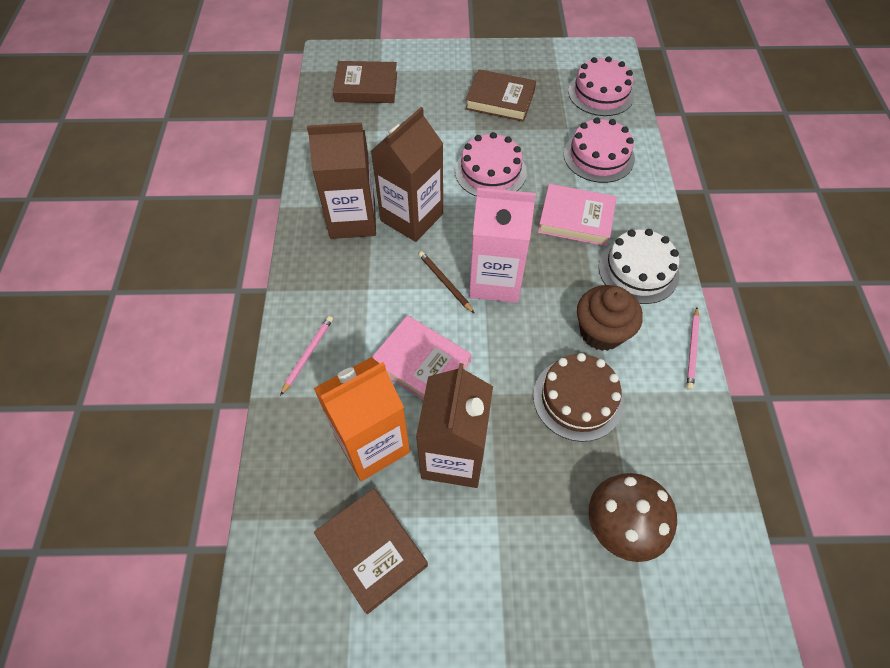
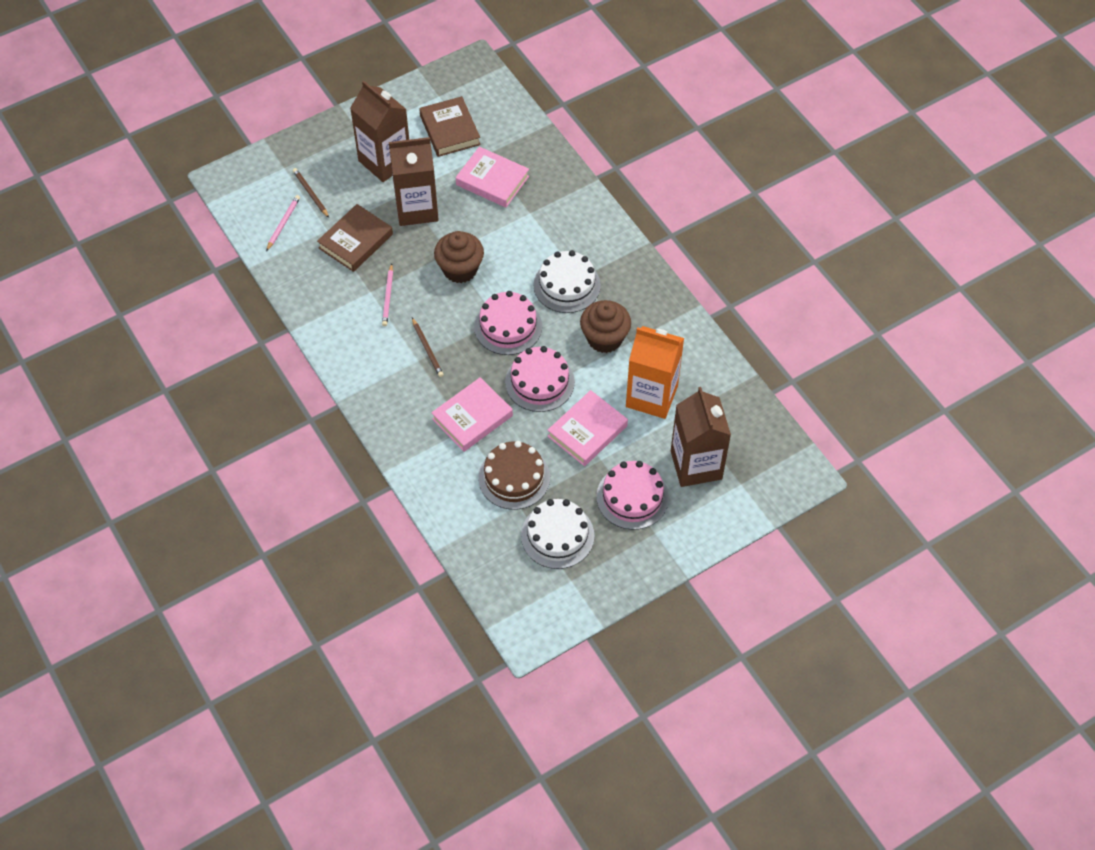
brown book: [314,488,428,614] [333,61,397,103] [465,69,536,122] = 3 -> [317,204,393,272] [419,96,481,157] = 2
brown cupcake: [577,285,643,351] = 1 -> [434,231,484,283] [580,300,631,353] = 2
brown mushroom: [589,473,677,562] = 1 -> none = 0
brown pencil: [419,251,475,314] = 1 -> [293,168,329,218] [412,318,444,377] = 2
pink book: [372,315,471,400] [538,184,617,246] = 2 -> [431,377,513,452] [456,147,529,208] [547,390,628,466] = 3
pink carton: [469,188,536,303] = 1 -> none = 0
white cake: [599,229,679,304] = 1 -> [521,499,594,569] [534,250,601,313] = 2

